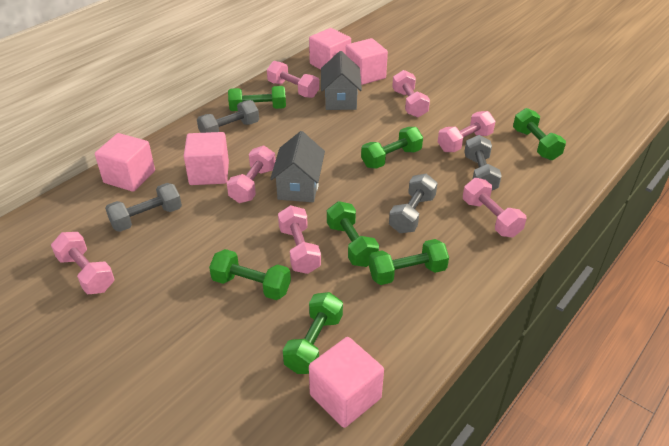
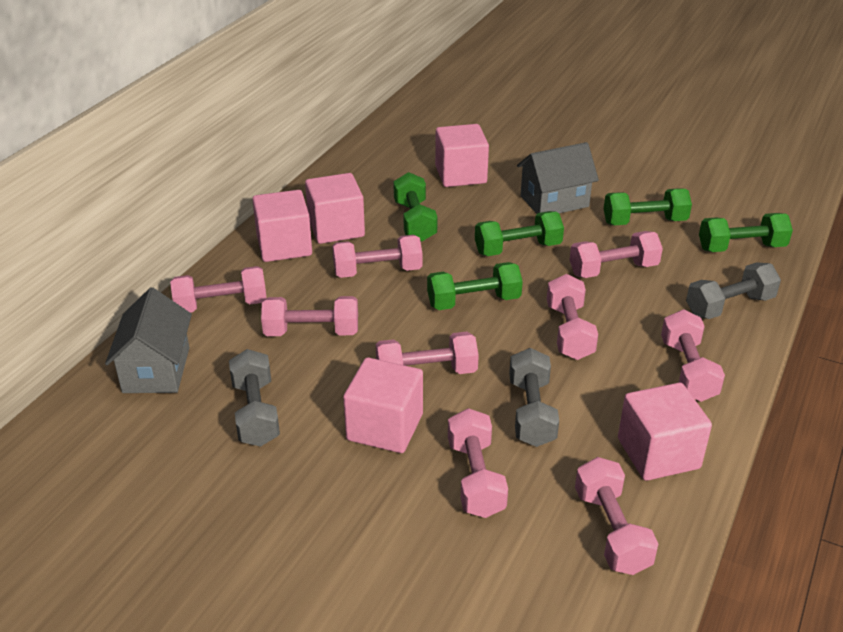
green dumbbell: [209,249,291,300] [228,86,286,111] [283,292,343,374] [327,201,379,267] [361,127,423,169] [369,239,449,285] [513,108,566,160] = 7 -> [393,172,437,242] [427,262,523,310] [475,211,564,256] [604,188,692,225] [699,213,793,252] = 5
grey dumbbell: [105,183,182,232] [197,100,259,133] [389,174,437,233] [464,135,502,190] = 4 -> [229,349,280,447] [509,348,559,447] [686,262,781,319] = 3
pink dumbbell: [51,232,115,294] [227,146,276,203] [267,61,319,98] [278,205,321,274] [392,70,430,118] [438,111,496,152] [463,178,526,237] = 7 -> [170,266,267,313] [261,296,358,336] [332,235,422,278] [376,332,479,374] [448,408,508,518] [547,274,598,360] [570,231,663,278] [575,457,658,575] [661,309,725,402] = 9

